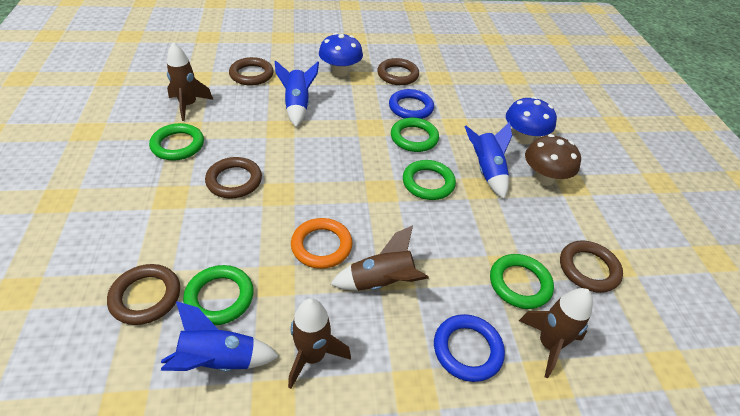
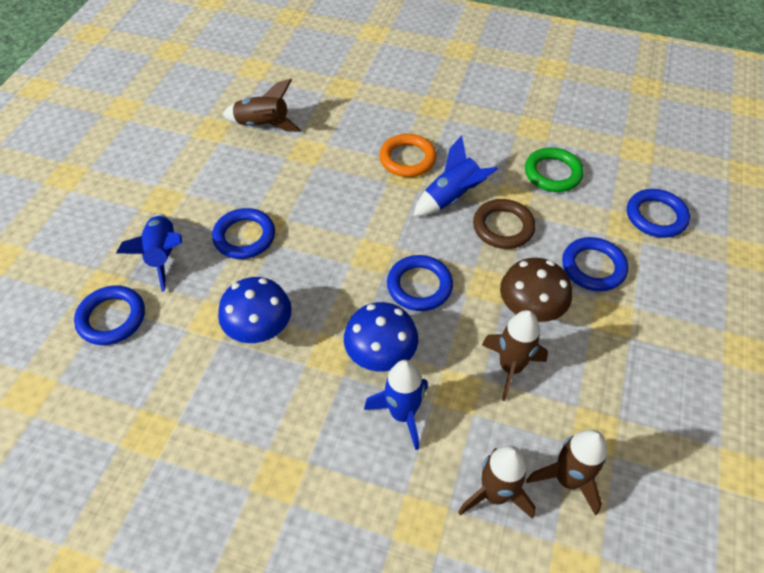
blue ring: [389,89,434,119] [434,314,505,382] = 2 -> [74,286,145,345] [212,208,275,259] [387,255,453,311] [562,237,628,291] [627,189,690,238] = 5
brown ring: [107,264,180,325] [205,157,262,198] [229,57,274,86] [377,58,419,85] [560,240,623,293] = 5 -> [473,199,535,249] = 1
green ring: [149,123,204,161] [183,265,254,325] [391,118,439,152] [403,160,456,200] [490,254,554,309] = 5 -> [525,147,584,192] = 1

